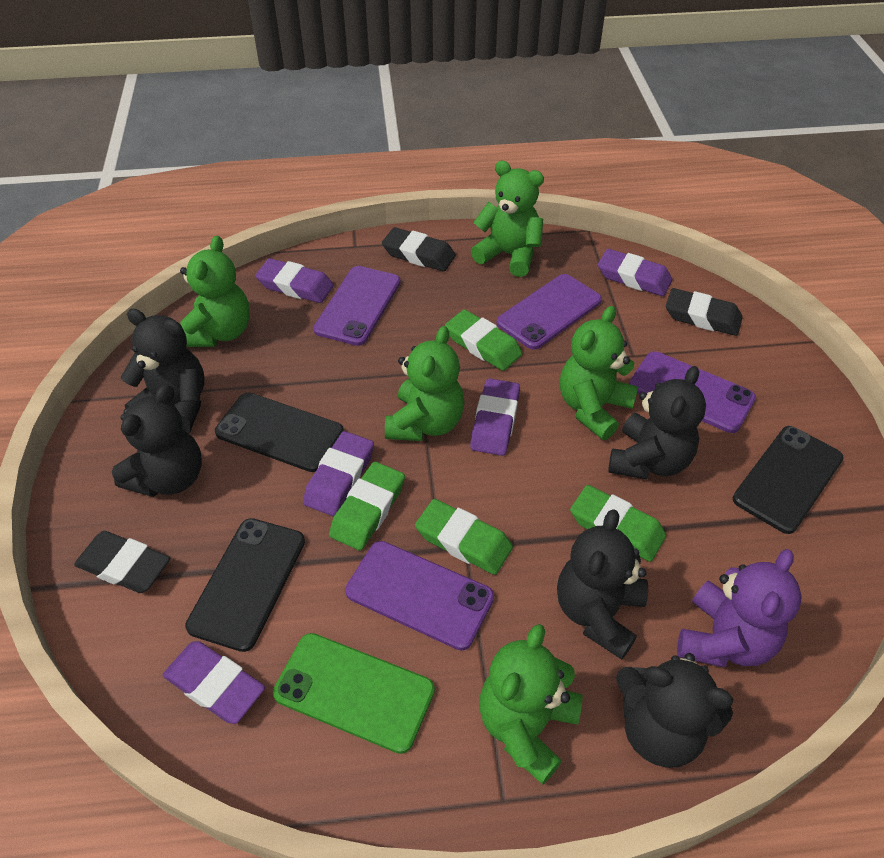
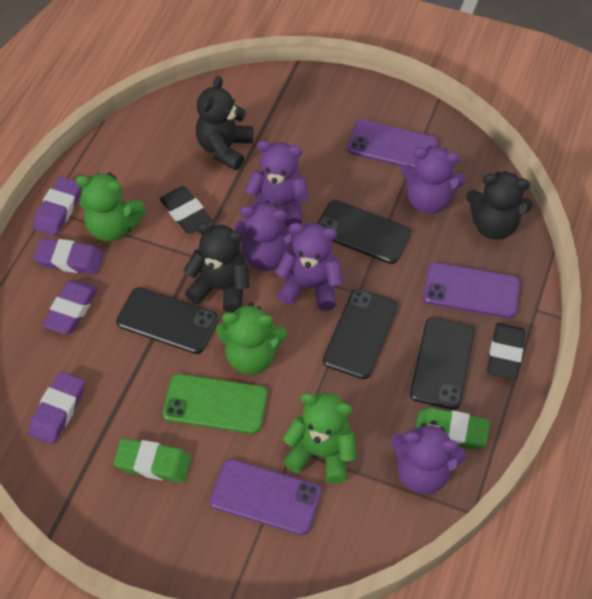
black eraser: [74,531,170,593] [382,227,456,271] [666,288,743,336] = 3 -> [160,186,213,234] [487,323,525,380] = 2
black phone: [185,518,305,652] [215,393,344,472] [733,426,844,534] = 3 -> [116,287,218,354] [317,200,411,264] [323,289,398,379] [410,317,475,410] = 4
black teddy bear: [112,384,202,497] [121,309,205,434] [557,509,648,660] [608,366,706,480] [616,653,733,768] = 5 -> [183,223,250,313] [196,76,253,170] [466,171,533,240] = 3
green eraser: [329,462,405,551] [415,499,513,575] [445,310,522,371] [570,485,666,562] = 4 -> [113,438,191,483] [415,408,490,449] = 2
green teddy bear: [180,236,250,347] [385,326,465,441] [471,161,544,277] [479,624,583,784] [560,306,638,440] = 5 -> [76,173,146,242] [216,302,287,375] [282,392,356,484] = 3
purple eraser: [163,641,265,724] [255,258,334,303] [303,431,374,516] [470,378,520,456] [598,249,672,296] = 5 -> [28,372,85,444] [33,176,82,236] [33,238,104,274] [42,280,98,334] = 4
purple phone: [313,266,401,346] [345,541,494,650] [497,274,602,350] [629,351,756,433] = 4 -> [210,459,322,535] [347,120,438,167] [423,262,520,318] = 3
purple teddy bear: [677,549,802,667] = 1 -> [234,201,294,271] [244,140,309,227] [275,223,343,311] [390,420,466,494] [401,145,466,214] = 5

